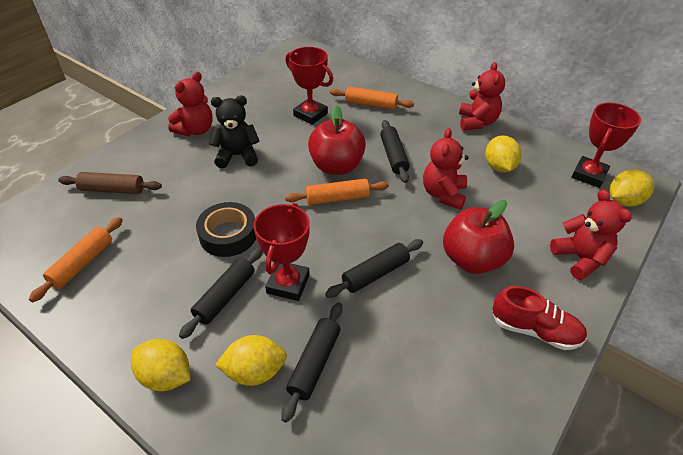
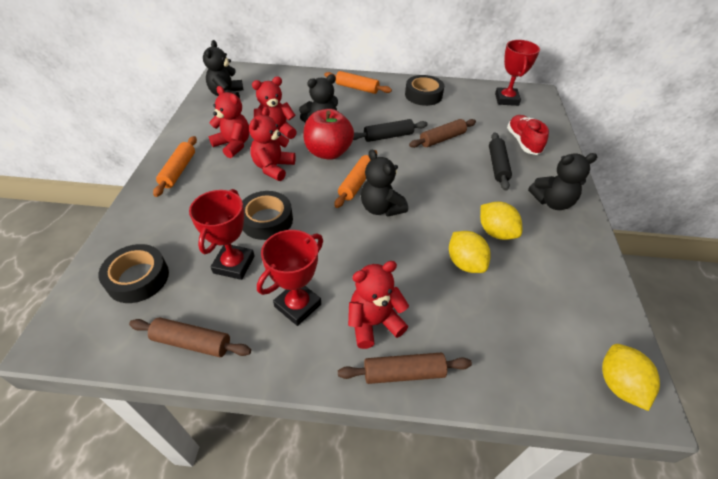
black rolling pin: [179,247,263,339] [281,302,343,423] [325,239,423,298] [380,120,410,183] = 4 -> [353,119,428,142] [489,132,512,191] = 2
black tape: [196,202,256,257] = 1 -> [98,244,169,303] [242,191,293,240] [405,75,444,106] = 3
black teddy bear: [209,95,259,168] = 1 -> [203,40,243,98] [299,74,338,123] [361,150,408,217] [528,153,597,210] = 4
brown rolling pin: [59,172,162,194] = 1 -> [129,317,251,357] [338,353,472,384] [409,119,476,148] = 3
red apple: [308,106,366,175] [443,200,514,274] = 2 -> [303,109,354,160] = 1
yellow lemon: [131,339,190,391] [215,335,287,386] [485,135,521,173] [610,169,654,206] = 4 -> [449,231,491,273] [480,202,522,240] [602,344,660,411] = 3

